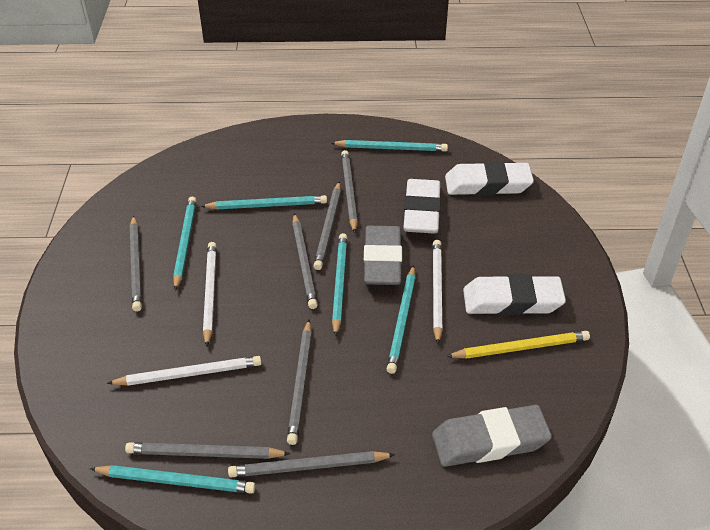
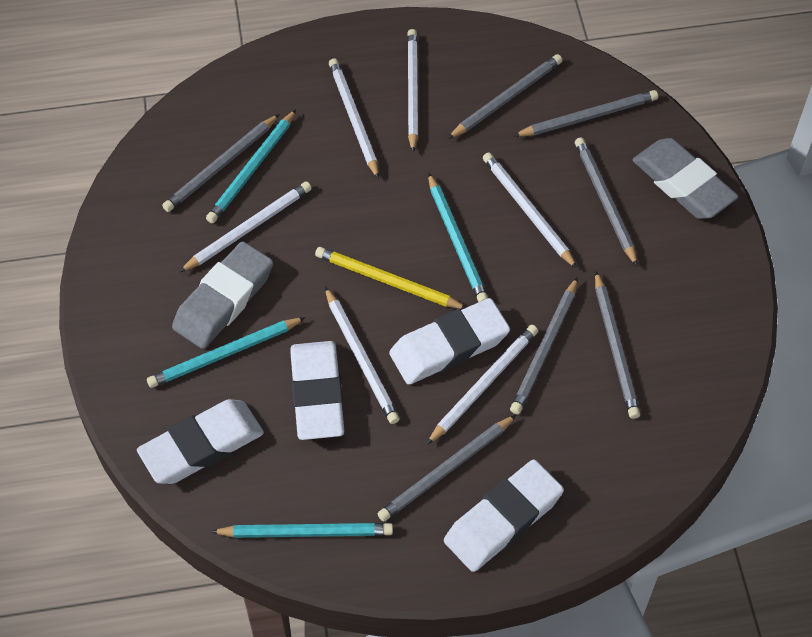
turquoise pencil: [90,465,256,494] [173,197,196,291] [201,195,327,209] [331,140,448,152] [332,233,347,337] [387,265,416,374] = 6 -> [147,317,306,388] [206,110,296,223] [211,523,393,538] [428,173,488,302] = 4
white eraser: [403,179,441,234] [445,161,534,196] [463,274,566,315] = 3 -> [137,399,264,484] [290,341,345,440] [389,298,510,384] [444,459,564,572] = 4
white pencil: [107,356,262,386] [203,242,217,347] [432,240,443,344] = 3 -> [179,182,312,272] [325,287,400,424] [329,58,379,179] [407,29,418,153] [426,325,538,445] [483,152,577,269] = 6

